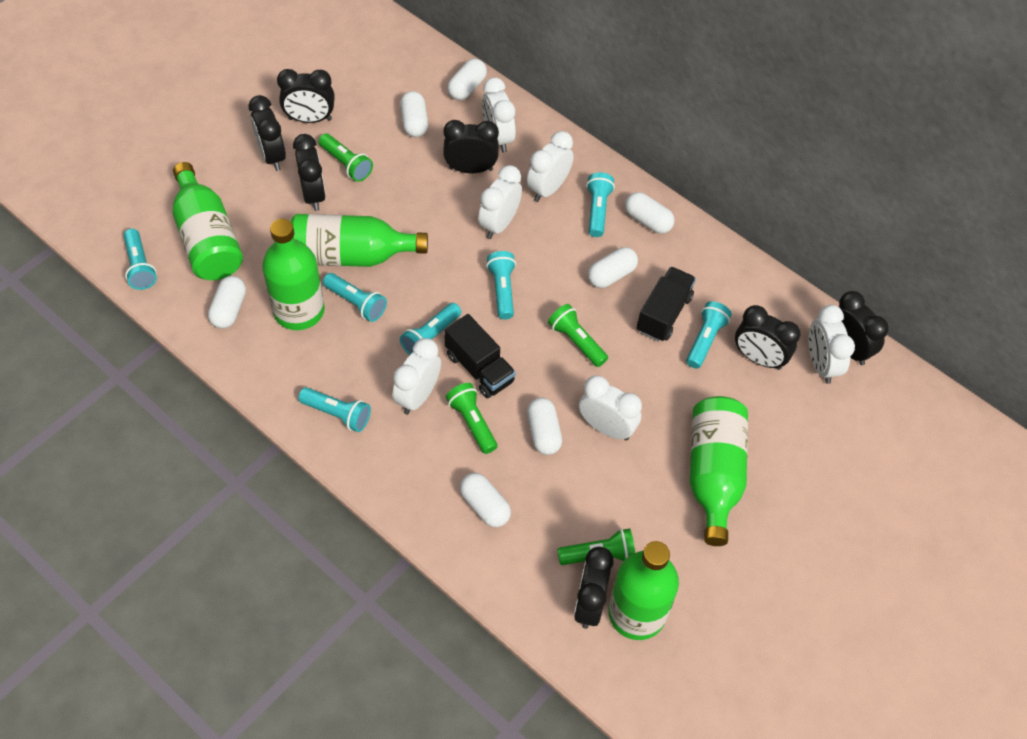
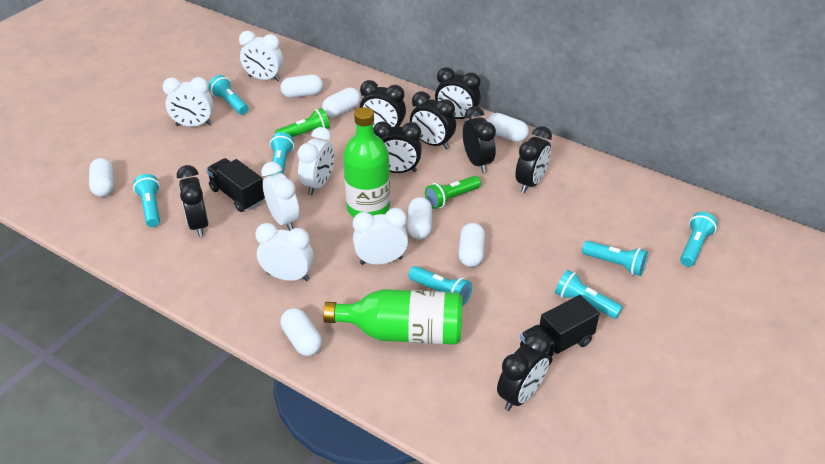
black clock: [249,95,286,171] [277,69,335,123] [293,134,326,211] [443,120,499,173] [574,546,614,629] [735,305,801,370] [839,291,889,365] = 7 -> [177,165,208,237] [360,80,406,128] [373,121,422,173] [410,91,456,149] [435,67,481,119] [463,106,496,173] [497,332,550,411] [515,126,552,193] = 8
green bottle: [173,162,243,280] [262,219,325,330] [291,214,428,267] [608,541,679,640] [690,396,748,546] = 5 -> [323,289,463,345] [343,107,390,217] = 2
green flashlight: [319,134,373,182] [446,383,497,454] [548,304,608,367] [557,528,635,565] = 4 -> [275,108,330,137] [425,176,481,209] = 2

